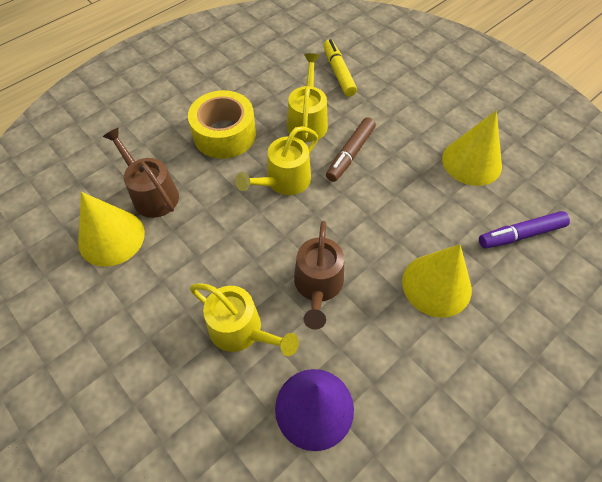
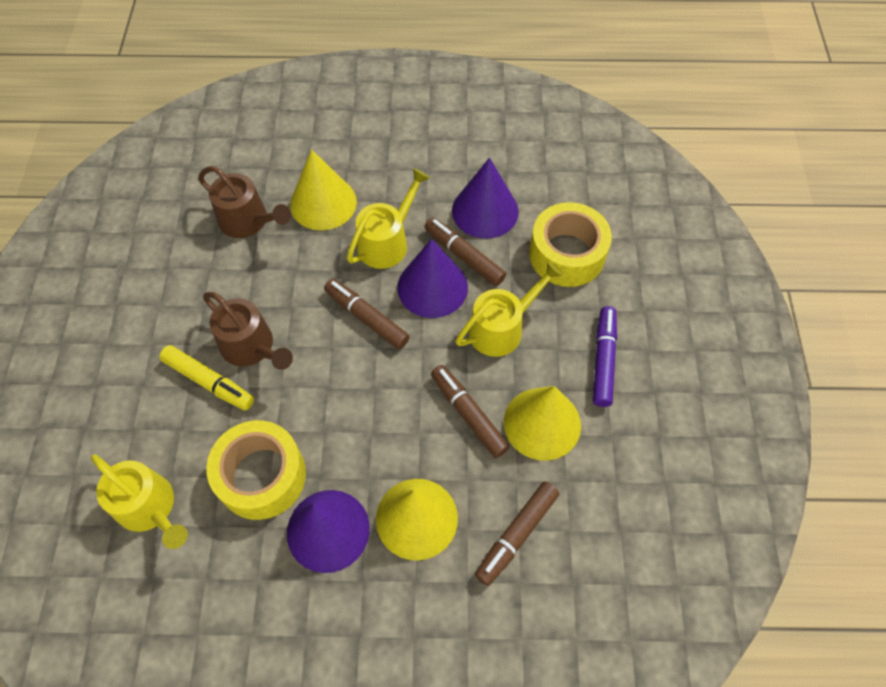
brown marker: [326,117,376,182] = 1 -> [324,279,410,349] [425,217,506,286] [431,365,510,458] [475,481,559,586] = 4
purple cone: [275,369,354,451] = 1 -> [287,490,370,573] [397,239,468,318] [452,158,519,239] = 3
yellow tape: [188,90,256,159] = 1 -> [206,420,306,520] [529,202,612,287] = 2

